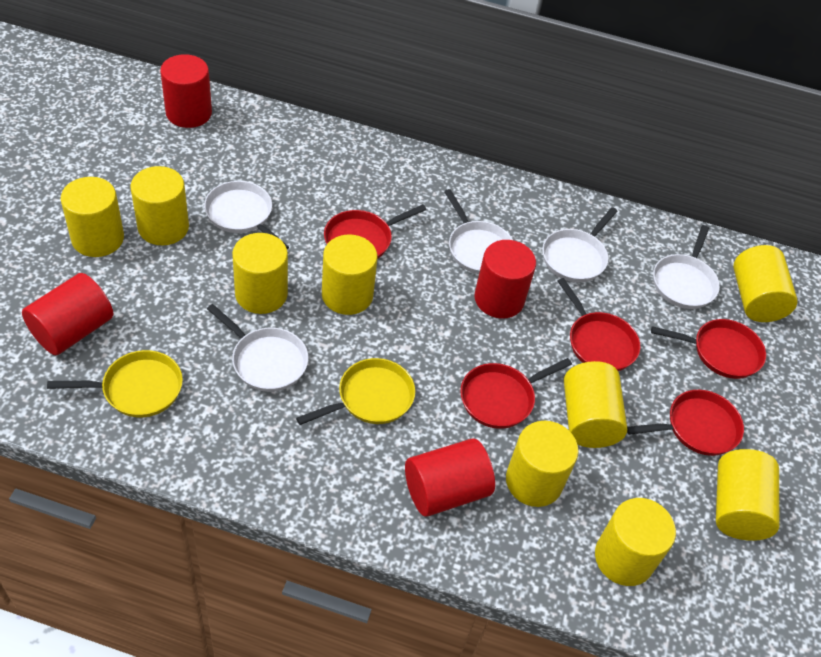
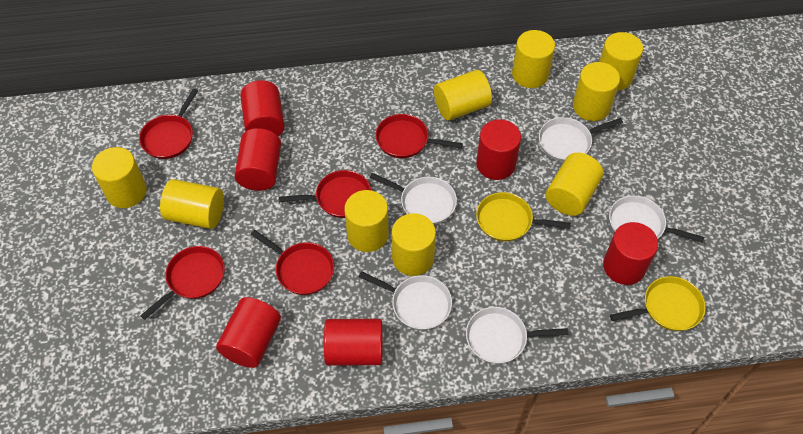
red cylinder: [22,273,113,355] [160,54,212,128] [405,438,495,517] [474,240,536,319] = 4 -> [216,297,281,368] [235,128,281,191] [240,80,285,136] [324,319,382,366] [476,119,521,180] [603,222,658,285] = 6

